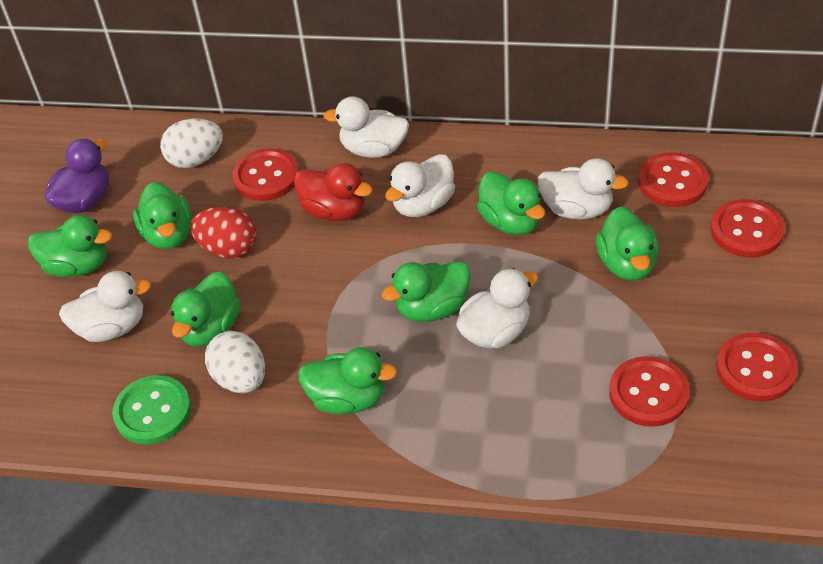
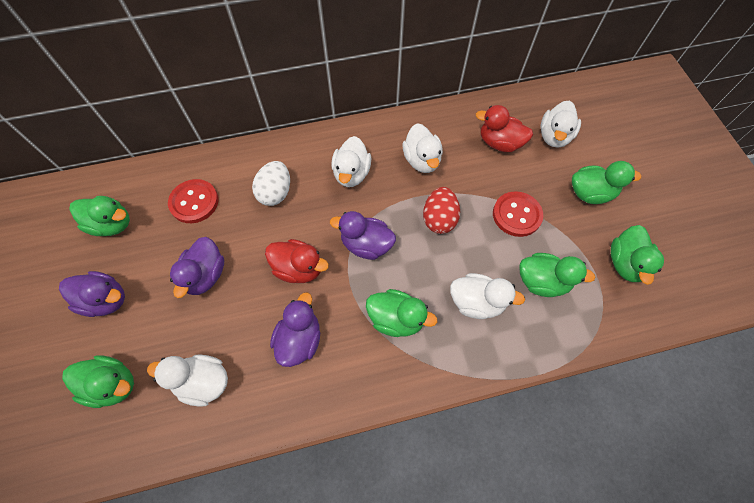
green button: [112,375,191,445] = 1 -> none = 0
green duck: [28,215,112,277] [133,182,192,249] [171,271,240,347] [298,347,397,415] [382,261,471,322] [477,171,545,235] [596,207,659,280] = 7 -> [62,355,134,408] [69,196,130,236] [366,289,437,337] [519,253,596,297] [572,161,641,204] [611,225,664,285] = 6
purple duck: [45,139,109,213] = 1 -> [59,271,125,317] [170,237,224,298] [270,292,320,367] [330,211,396,260] = 4
red button: [232,148,299,201] [609,356,690,427] [638,152,709,207] [711,199,785,258] [716,333,798,402] = 5 -> [168,179,219,223] [493,191,543,237] = 2
red duck: [294,163,373,221] = 1 -> [265,239,329,283] [476,105,533,152] = 2
white egg: [160,119,223,168] [205,331,265,393] = 2 -> [252,161,290,206] = 1

